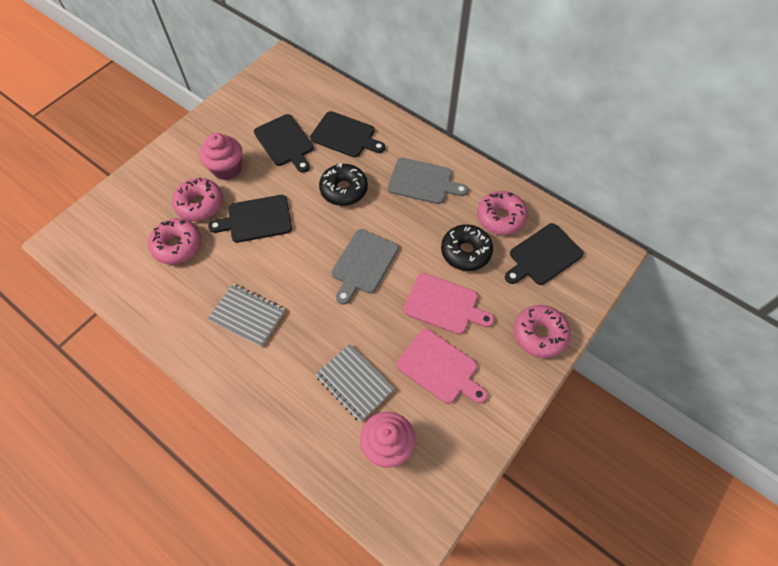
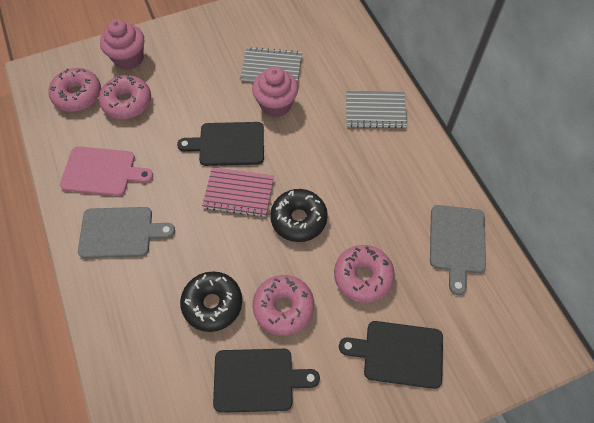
black cutting board: [208,195,292,243] [254,114,314,173] [310,111,385,157] [505,223,584,285] = 4 -> [177,122,264,166] [213,349,320,413] [339,321,443,389] = 3
pink cutting board: [396,329,487,404] [403,273,494,335] = 2 -> [60,146,153,196] = 1
pink notebook: none = 0 -> [202,168,274,217] = 1

